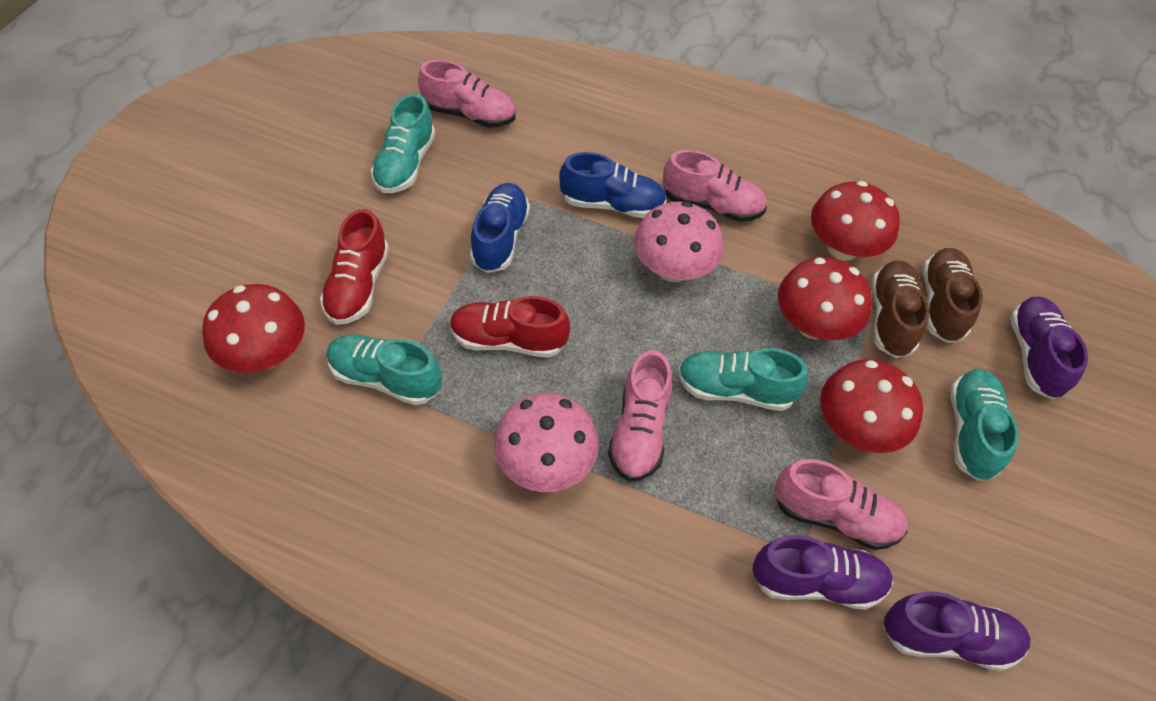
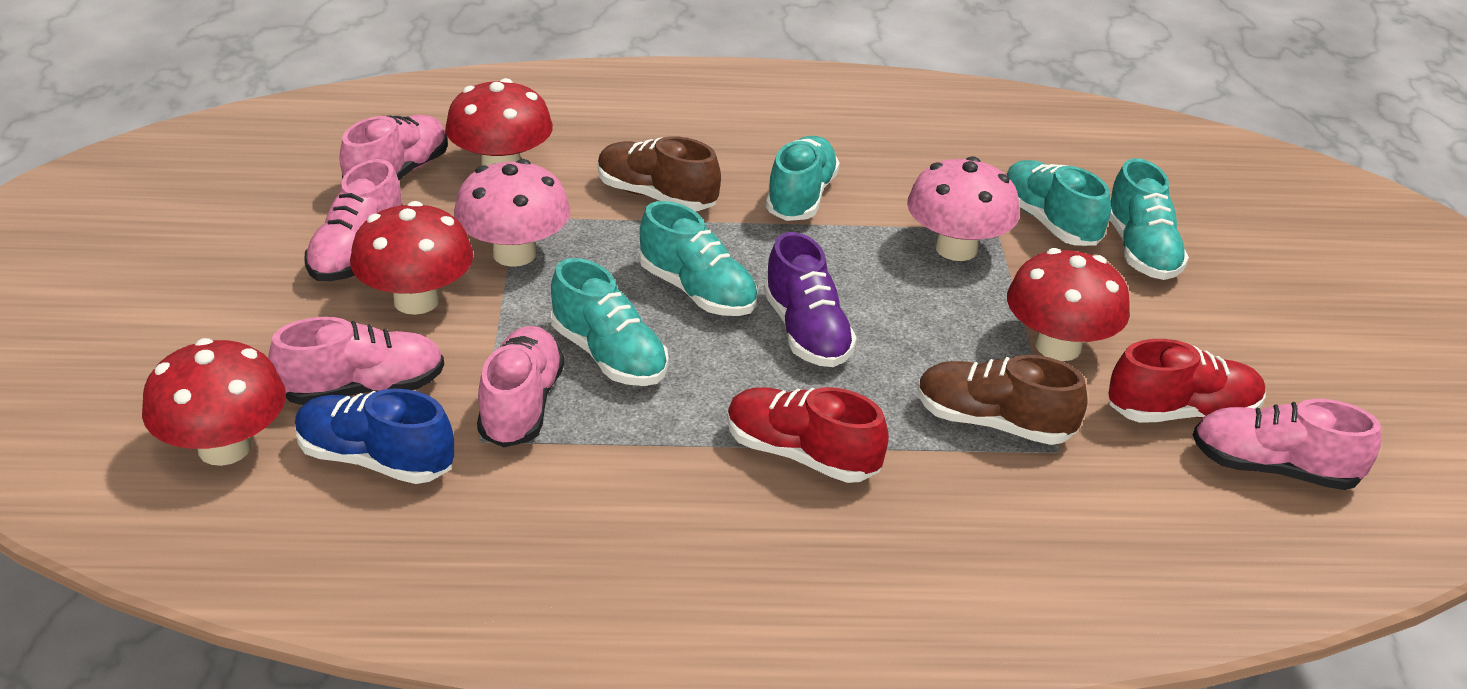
blue shoe: [470,183,530,273] [559,152,667,218] = 2 -> [295,389,454,484] = 1
pink shoe: [418,60,516,128] [608,350,672,481] [663,150,767,222] [775,459,908,550] = 4 -> [268,317,444,405] [304,159,403,281] [339,115,448,180] [477,326,564,447] [1193,399,1381,490] = 5
purple shoe: [752,535,893,610] [883,591,1031,671] [1010,296,1088,400] = 3 -> [764,232,857,367] = 1
turquoise shoe: [327,334,442,405] [371,94,435,193] [678,348,808,411] [950,369,1019,481] = 4 -> [551,258,669,386] [640,201,758,316] [766,136,840,221] [1006,160,1111,246] [1109,158,1189,280] = 5

